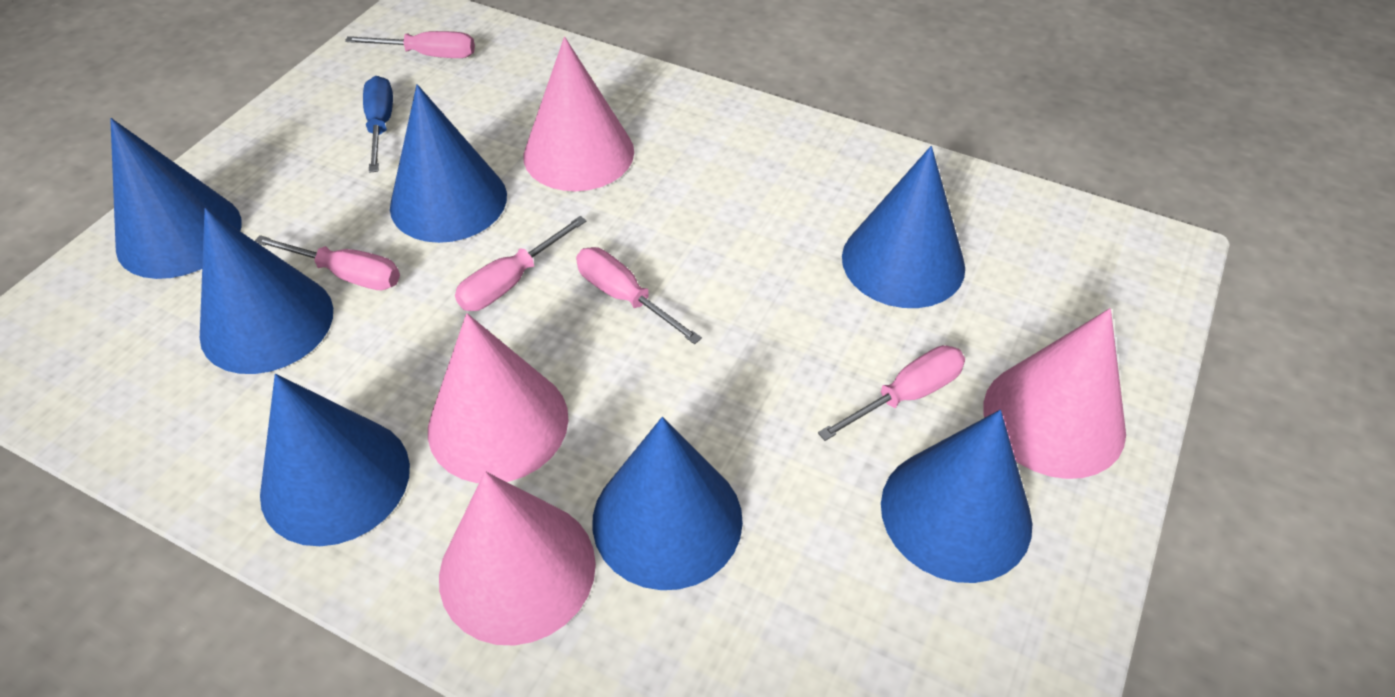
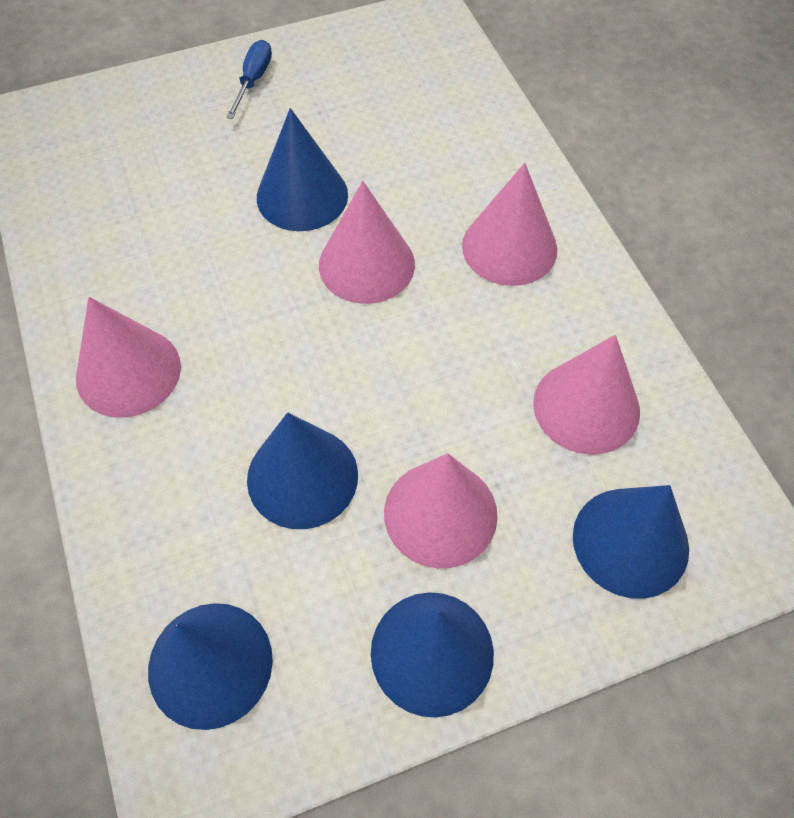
blue cone: [110,118,242,279] [200,208,333,374] [260,374,410,546] [390,84,507,243] [592,417,743,590] [842,146,965,308] [881,410,1032,583] = 7 -> [148,603,273,730] [247,412,358,529] [257,108,348,231] [371,592,494,718] [573,485,689,599] = 5
pink cone: [428,313,569,483] [439,471,596,646] [523,37,634,191] [983,308,1126,479] = 4 -> [76,297,181,418] [319,181,415,304] [384,453,498,568] [462,163,557,286] [533,335,640,455] = 5
pink screwdriver: [255,235,400,290] [345,31,475,58] [455,216,586,311] [576,247,702,344] [818,345,965,441] = 5 -> none = 0

